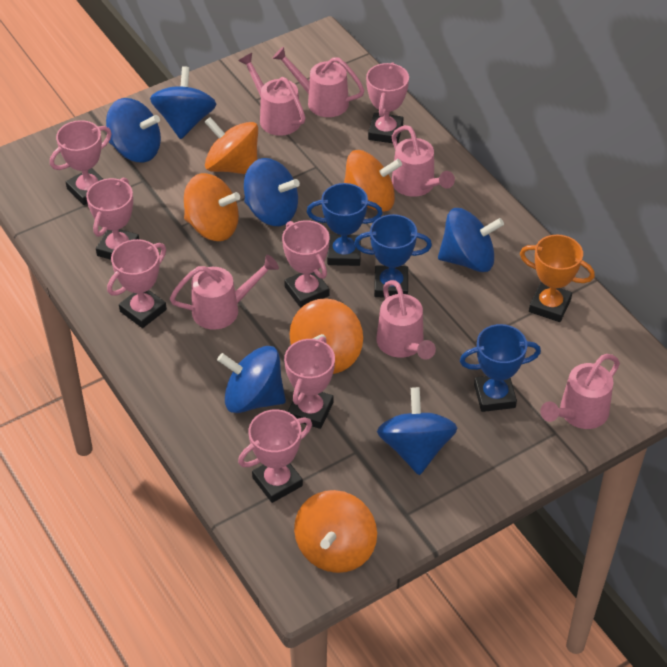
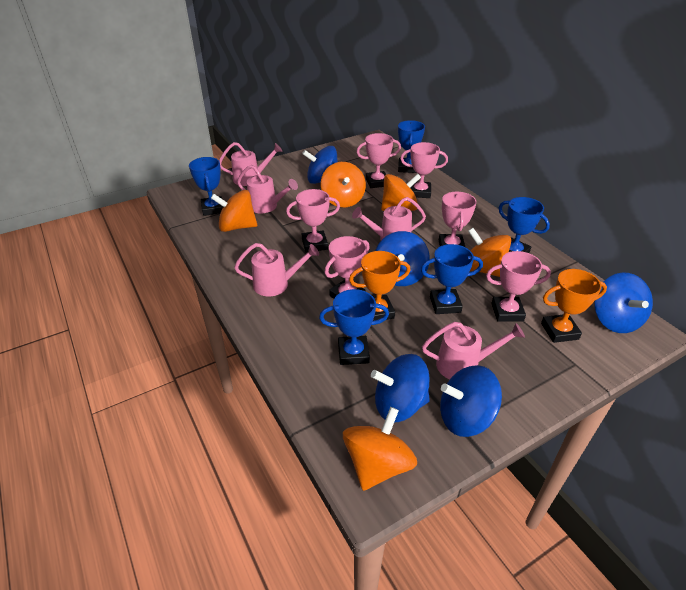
blue spinning top: [106,98,161,162] [150,66,216,139] [217,346,286,413] [244,158,300,226] [377,387,457,475] [438,208,504,272] = 6 -> [302,146,338,184] [371,354,430,422] [375,231,430,286] [440,365,502,437] [594,273,653,333] = 5
blue trophy: [307,183,383,266] [354,214,432,297] [460,324,541,412] = 3 -> [189,157,223,216] [319,289,389,365] [398,120,425,173] [421,244,483,314] [498,197,550,253] = 5
orange trophy: [520,235,595,322] = 1 -> [349,251,411,321] [541,269,607,343] = 2
pink trophy: [50,120,112,205] [86,177,139,260] [107,239,167,328] [238,409,312,503] [282,220,330,308] [284,337,335,429] [366,62,409,143] = 7 -> [286,189,340,252] [325,236,370,299] [356,133,401,188] [400,142,448,198] [439,192,477,247] [486,251,551,321] = 6
pink watering can: [170,255,279,330] [238,53,306,136] [272,47,365,117] [376,280,436,360] [392,125,455,197] [540,354,620,429] = 6 -> [219,142,283,186] [234,243,319,296] [237,165,298,213] [352,197,426,240] [422,322,525,379] = 5

